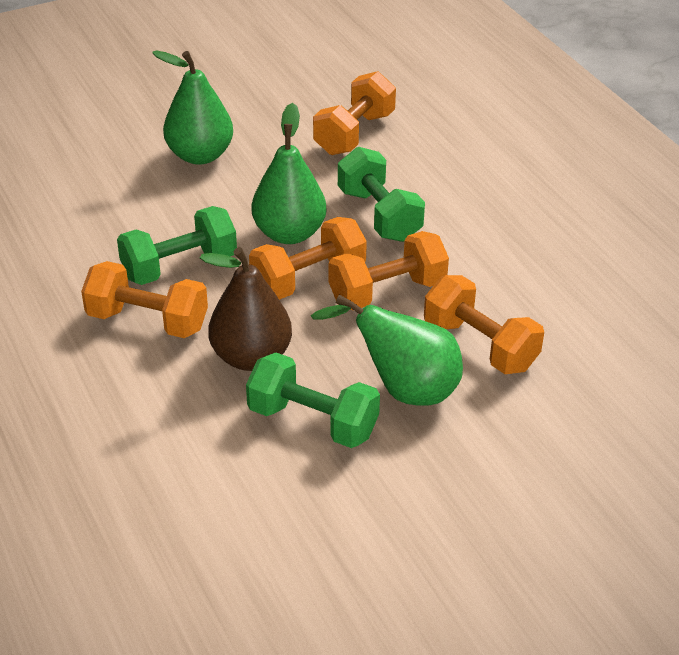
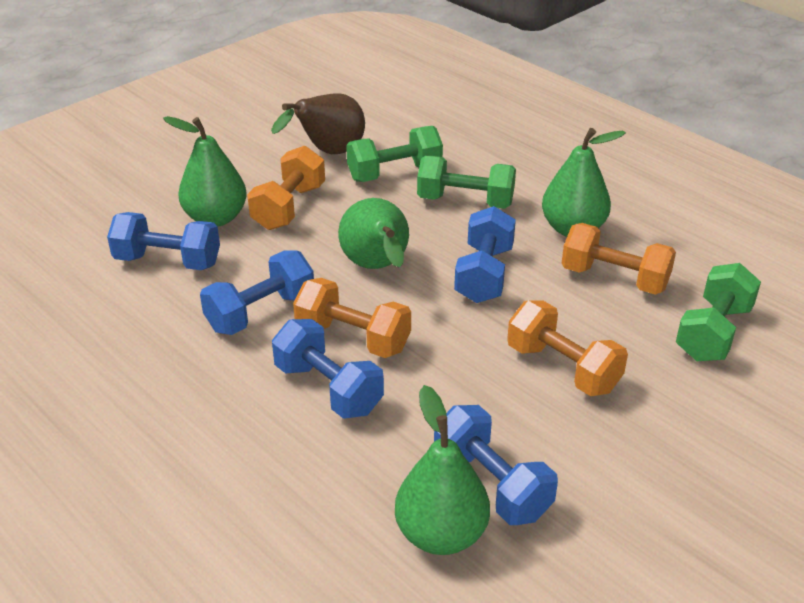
blue dumbbell: none = 0 -> [107,212,220,270] [200,250,314,335] [272,319,384,419] [434,405,558,525] [454,206,516,303] = 5
green pear: [152,50,233,165] [252,103,327,244] [311,295,463,405] = 3 -> [163,116,247,227] [338,198,409,269] [395,385,490,555] [542,128,626,237] = 4
orange dumbbell: [81,261,208,338] [249,217,367,300] [313,71,396,155] [329,231,449,310] [424,275,544,374] = 5 -> [247,146,325,230] [293,278,411,358] [507,300,628,396] [561,223,676,295] = 4

